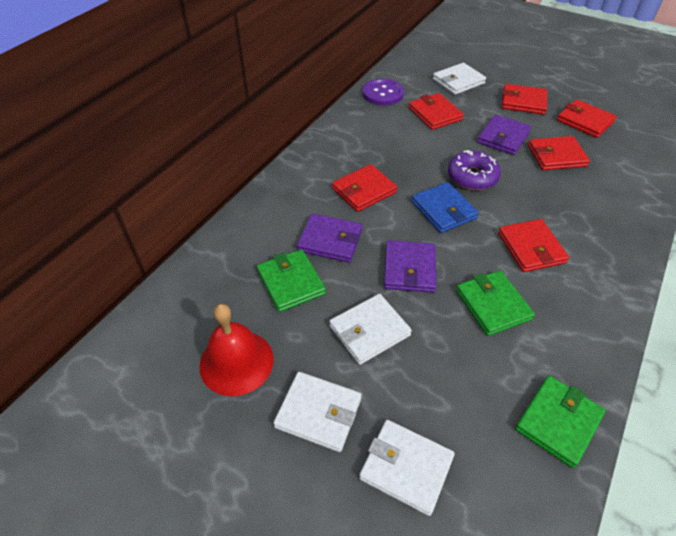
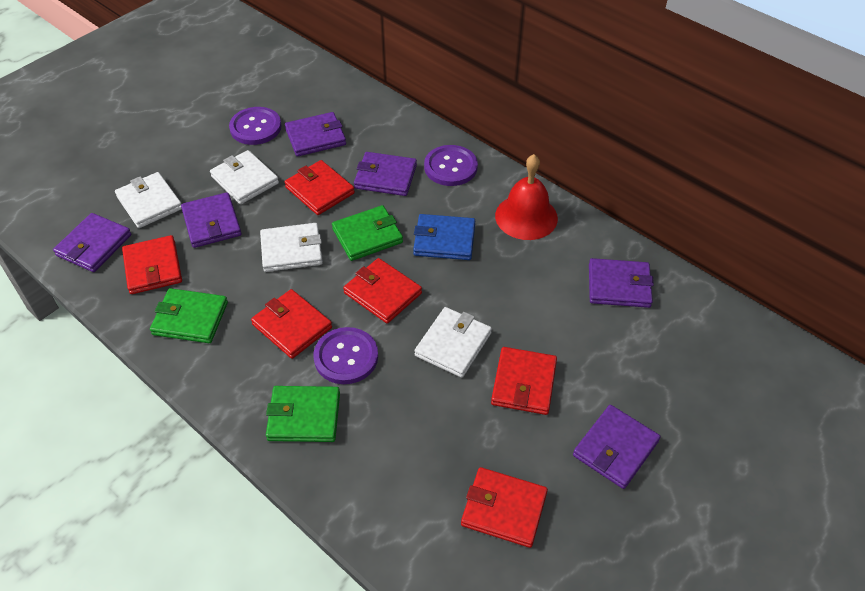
purple button: [362,79,404,106] = 1 -> [229,107,282,145] [314,327,378,384] [424,145,478,186] = 3
purple donut: [448,150,501,190] = 1 -> none = 0
purple wallet: [297,214,363,263] [384,240,437,293] [477,115,531,155] = 3 -> [53,213,131,272] [181,192,242,248] [285,112,346,157] [354,152,417,196] [573,405,660,489] [589,258,654,308] = 6

